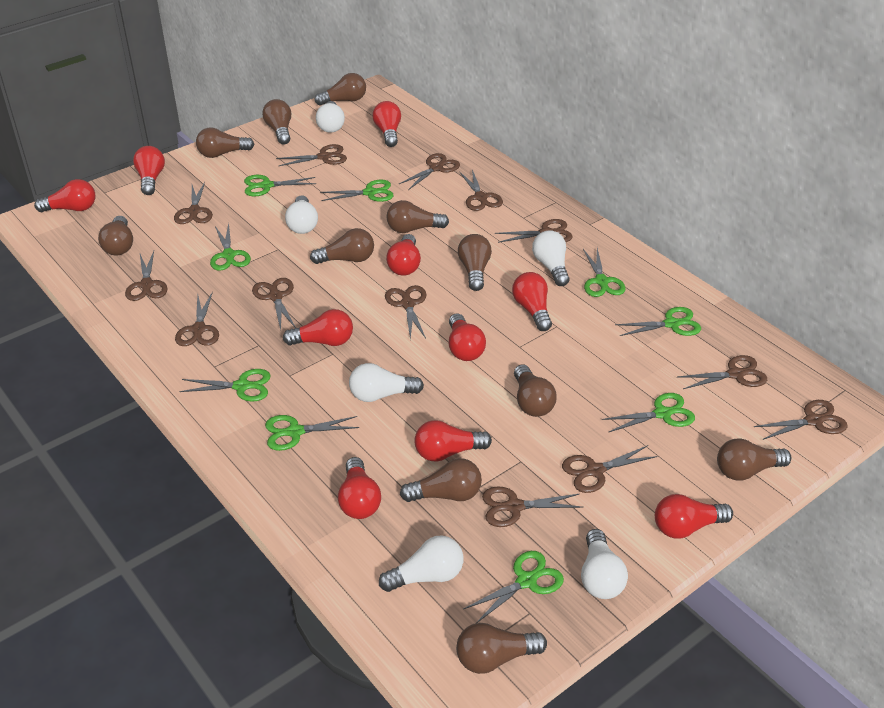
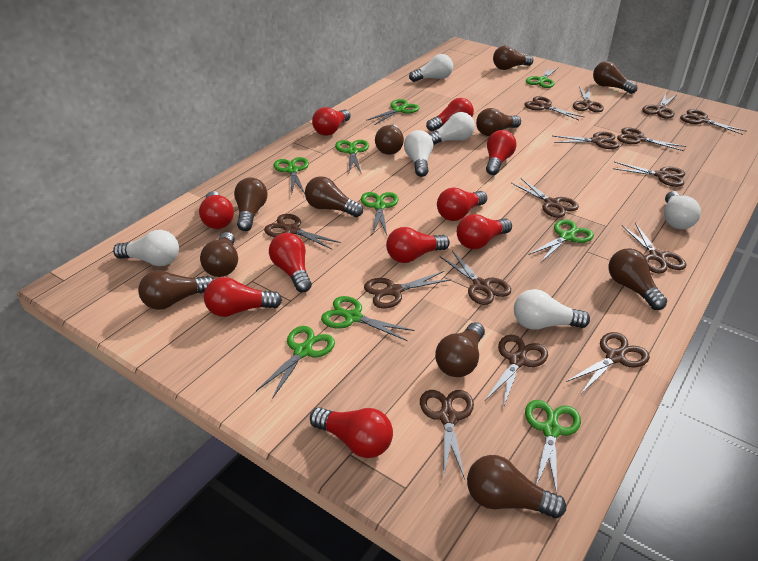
brown scissors: [125,251,168,301] [174,182,213,224] [175,291,219,346] [252,278,296,331] [276,144,347,166] [385,285,426,339] [399,153,460,190] [460,170,503,211] [482,486,584,527] [495,219,573,243] [562,445,657,493] [678,355,767,389] [754,400,848,440] = 13 -> [264,214,341,249] [364,271,452,308] [420,390,474,479] [440,251,511,305] [484,335,548,408] [511,178,579,218] [524,96,584,120] [553,132,620,149] [566,332,650,394] [573,86,604,112] [612,162,685,187] [617,127,686,151] [622,223,686,273] [642,93,676,119] [680,109,747,135] = 15

